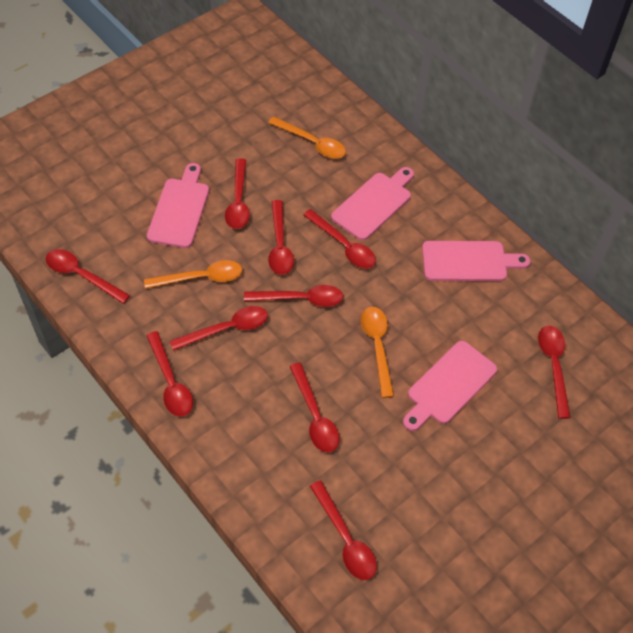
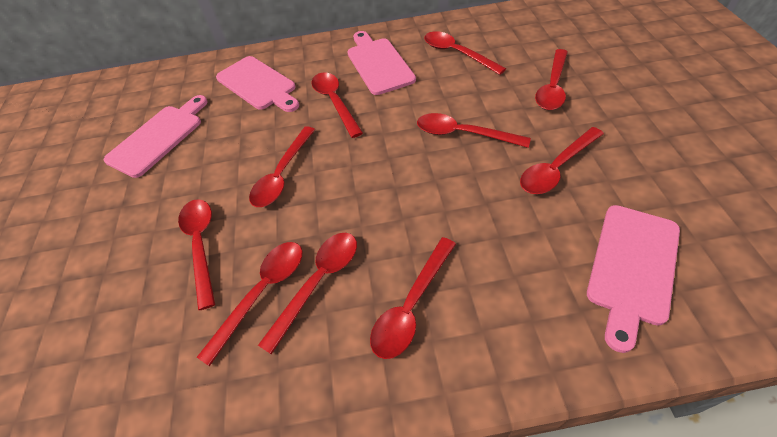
orange spoon: [144,260,242,289] [268,116,346,159] [361,307,394,398] = 3 -> none = 0

